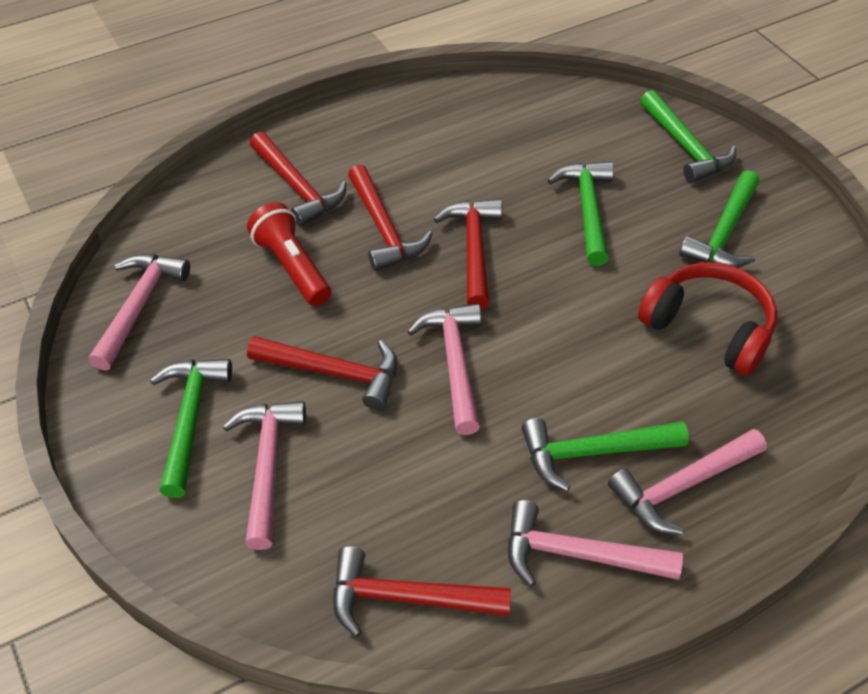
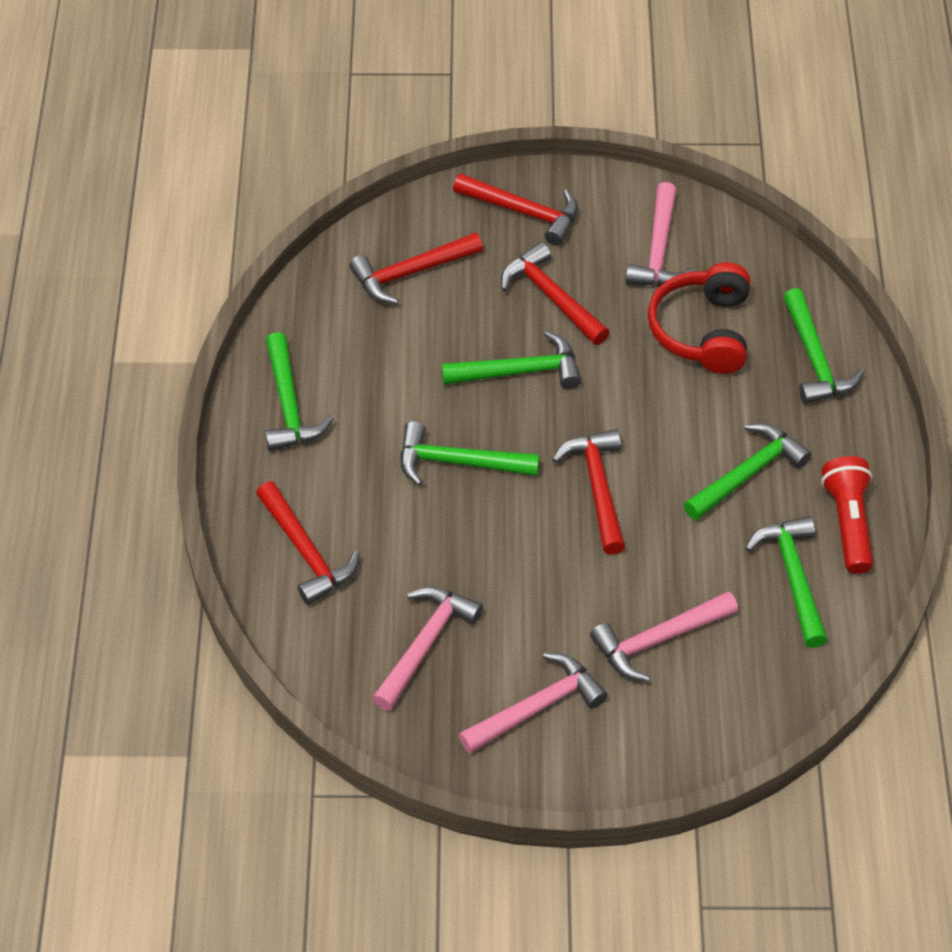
green hammer: [150,359,232,498] [521,418,689,492] [548,162,614,266] [640,90,736,183] [679,170,759,268] = 5 -> [265,332,334,451] [400,421,540,486] [441,331,581,389] [684,423,812,520] [745,516,828,648] [783,288,864,404] = 6
pink hammer: [88,254,190,371] [223,401,306,550] [408,303,481,435] [508,500,683,586] [608,429,767,535] = 5 -> [372,587,483,711] [459,653,608,754] [590,591,738,682] [625,182,694,287] = 4

